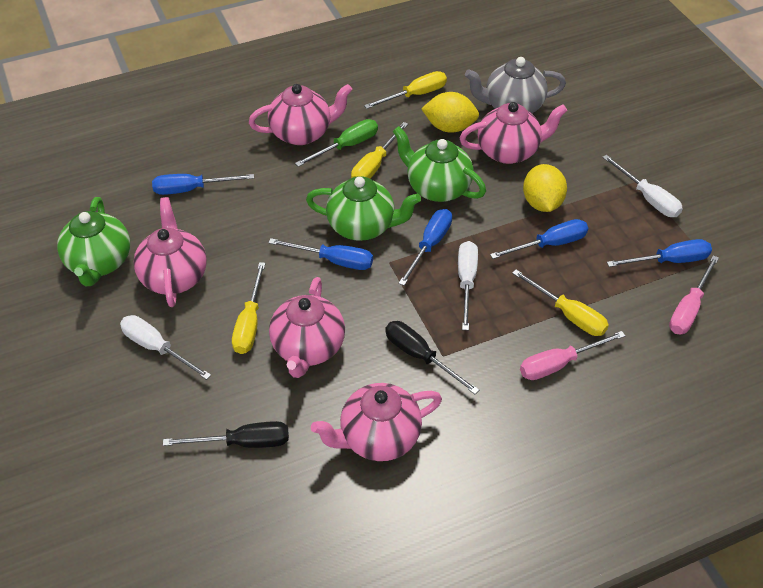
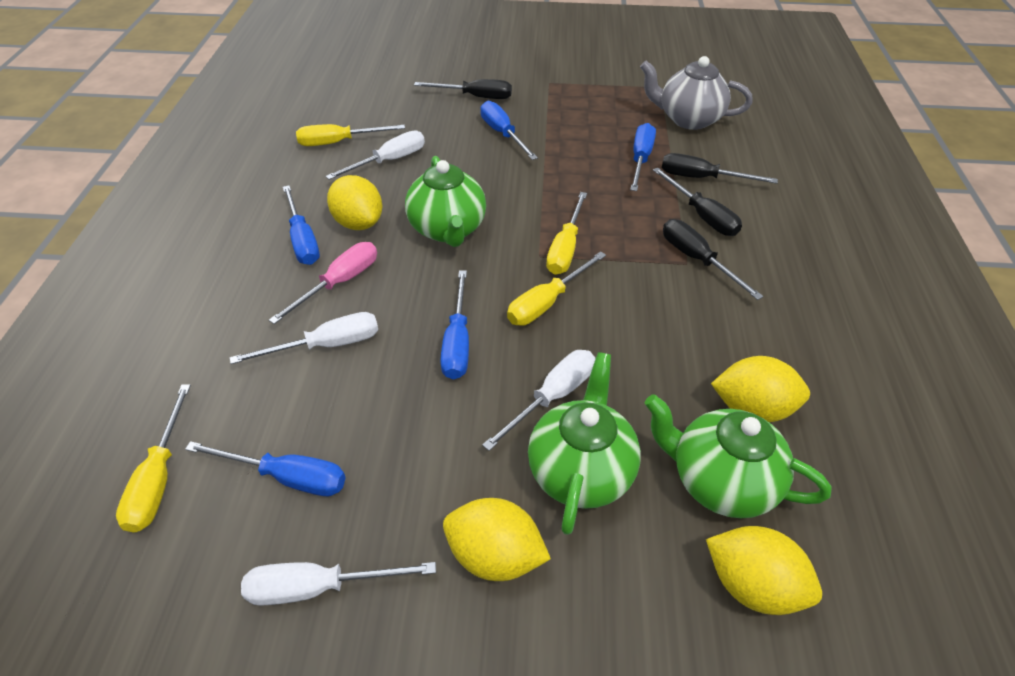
black screwdriver: [163,421,289,448] [385,321,479,394] = 2 -> [414,79,512,99] [653,168,742,236] [662,153,778,184] [663,219,763,300] = 4
green screwdriver: [295,119,378,167] = 1 -> none = 0
pink screwdriver: [520,331,625,380] [669,255,719,334] = 2 -> [269,242,377,324] = 1
pink teapot: [133,197,207,307] [249,84,352,145] [269,277,345,378] [311,383,442,461] [460,102,567,164] = 5 -> none = 0
white screwdriver: [120,315,211,380] [458,241,478,331] [602,155,683,217] = 3 -> [229,312,378,364] [241,562,436,606] [325,130,425,180] [482,350,595,451] = 4
yellow lemon: [421,92,479,133] [523,164,567,212] = 2 -> [327,175,383,230] [443,498,551,581] [706,526,822,615] [711,356,810,422] = 4

